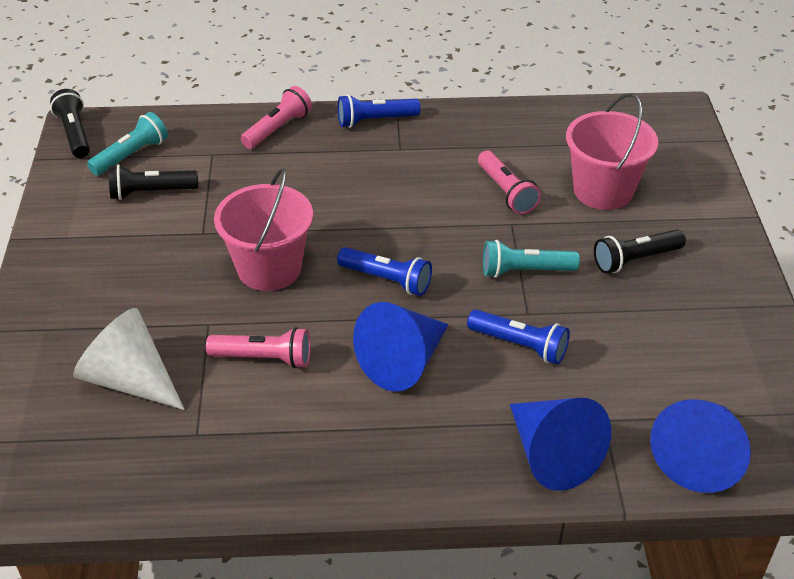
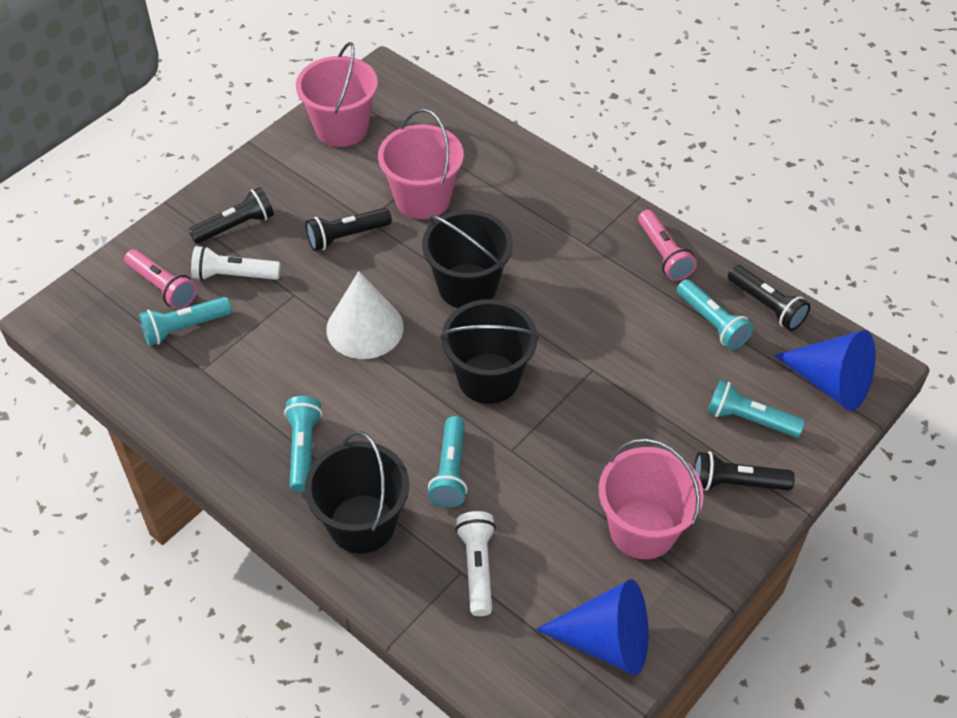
black bucket: none = 0 -> [305,431,409,554] [422,210,513,308] [440,299,539,404] = 3
black flashlight: [50,89,90,158] [108,164,198,200] [594,229,686,274] = 3 -> [188,187,274,244] [306,208,392,251] [694,452,795,491] [728,265,810,331] = 4
blue cone: [353,302,449,392] [510,398,611,491] [650,399,751,493] = 3 -> [536,579,648,675] [774,330,876,411] = 2
blue flashlight: [337,247,432,296] [338,95,420,128] [467,309,570,364] = 3 -> none = 0
pink bucket: [214,168,313,291] [566,93,658,210] = 2 -> [296,42,378,147] [378,109,464,219] [599,438,704,559] = 3
pink flashlight: [206,327,311,369] [241,86,312,149] [478,151,541,214] = 3 -> [124,249,197,310] [638,210,697,281] = 2
turquoise flashlight: [87,112,168,176] [483,240,580,278] = 2 -> [139,297,232,346] [284,396,322,492] [428,416,467,507] [677,279,753,350] [707,380,805,438] = 5
white flashlight: none = 0 -> [191,246,281,280] [455,511,496,616] = 2

